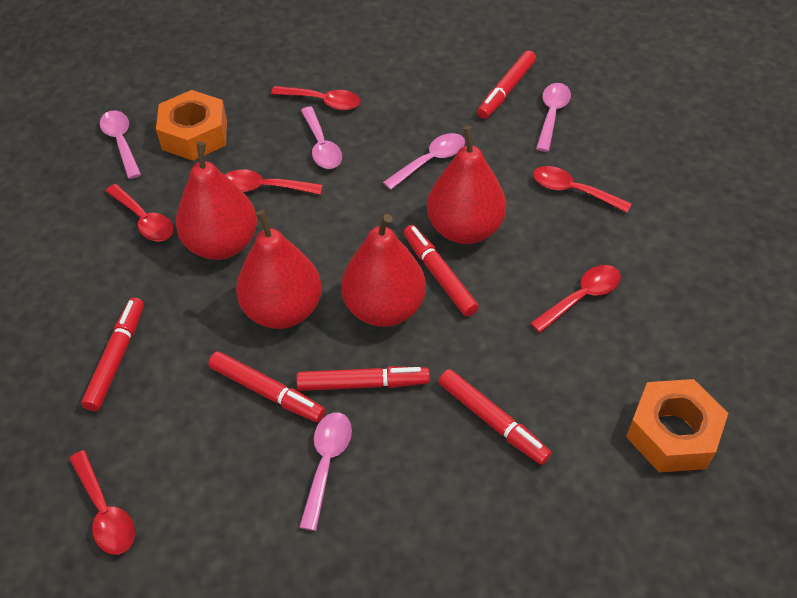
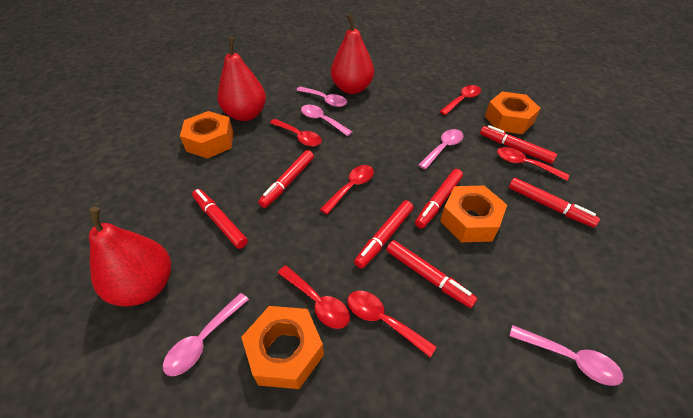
orange nut: [156,90,227,161] [626,379,728,472] = 2 -> [180,111,234,159] [241,306,324,389] [440,186,507,242] [485,92,541,134] = 4
red marker: [81,298,144,411] [208,351,325,422] [296,366,430,391] [404,225,479,317] [439,369,551,465] [477,50,536,119] = 6 -> [192,189,248,249] [258,150,314,208] [354,201,413,269] [386,240,477,308] [415,169,463,228] [480,125,557,164] [509,178,600,227] = 7
red pear: [176,142,257,260] [236,210,322,329] [341,214,426,327] [427,126,507,244] = 4 -> [89,207,171,307] [217,37,266,121] [331,14,374,94] = 3

